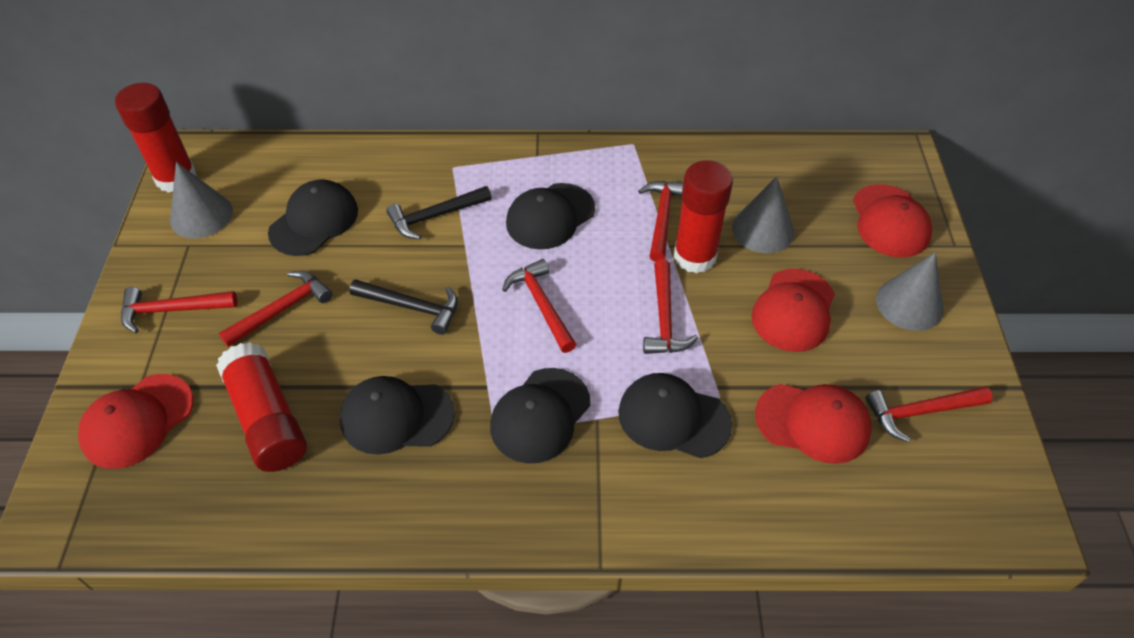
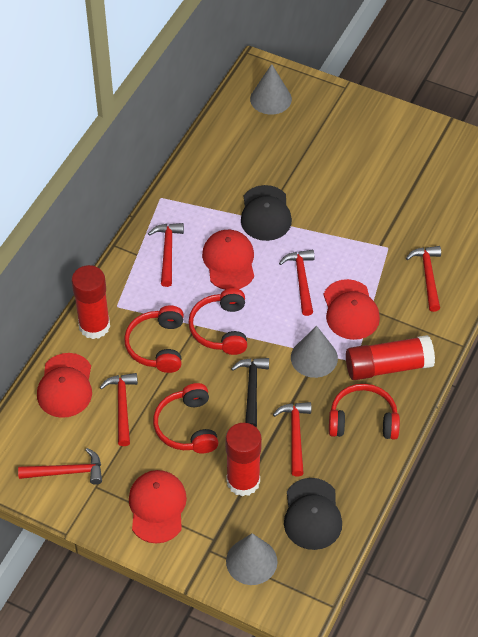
black cap: [268,179,358,256] [340,376,455,455] [490,368,590,463] [506,183,595,249] [618,373,732,458] = 5 -> [241,185,292,241] [284,478,342,550] = 2
black hammer: [349,279,458,335] [387,186,492,239] = 2 -> [231,358,269,427] = 1
red headphones: none = 0 -> [124,305,184,373] [153,383,218,454] [188,288,247,355] [329,384,400,440] = 4

